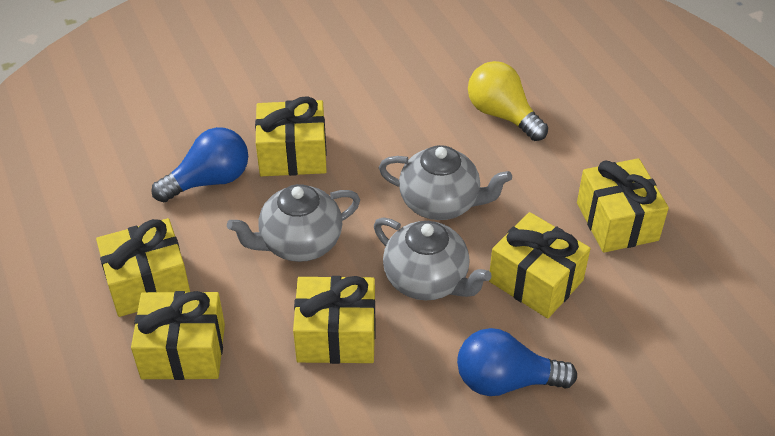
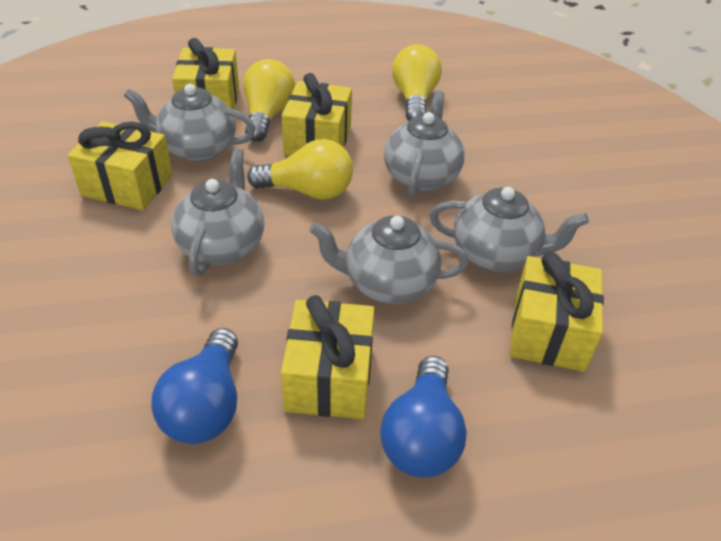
grey teapot: [227,184,360,262] [374,218,492,300] [379,145,512,220] = 3 -> [124,84,255,162] [171,148,264,276] [309,215,469,304] [384,90,465,197] [430,187,589,272] = 5
yellow gift: [96,218,190,317] [131,291,225,380] [255,96,327,176] [293,276,376,364] [489,212,590,318] [577,158,669,253] = 6 -> [67,121,173,210] [172,38,239,109] [281,73,352,156] [281,295,374,419] [510,252,604,372] = 5
yellow light bulb: [468,61,548,141] = 1 -> [243,59,295,142] [247,139,353,200] [392,44,442,121] = 3

